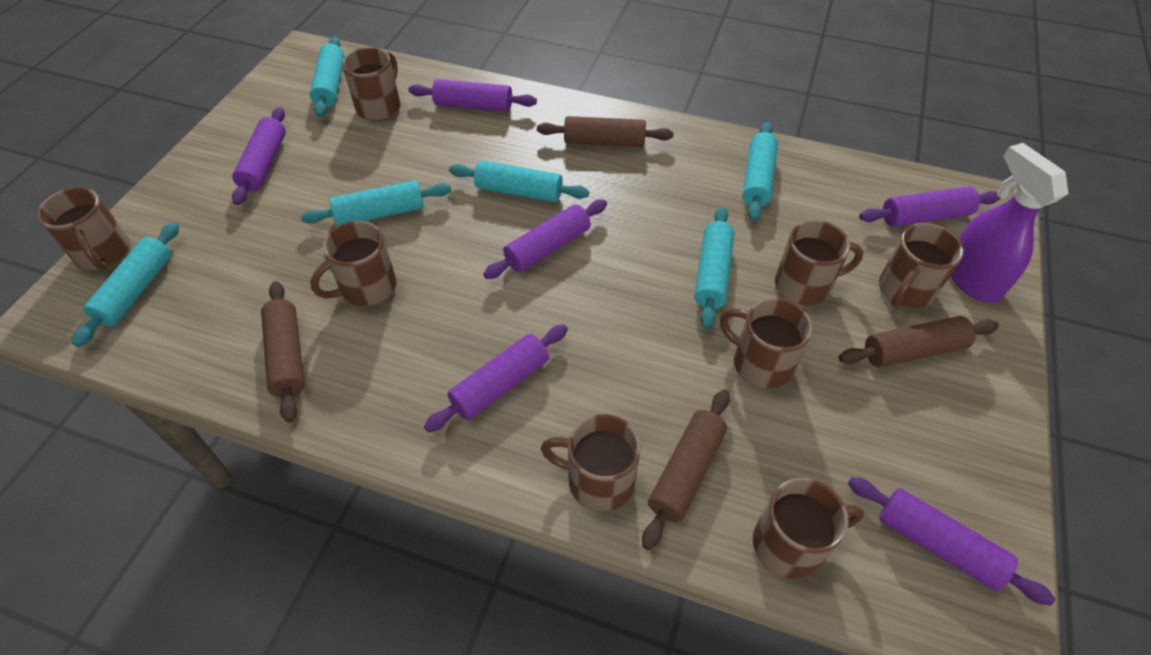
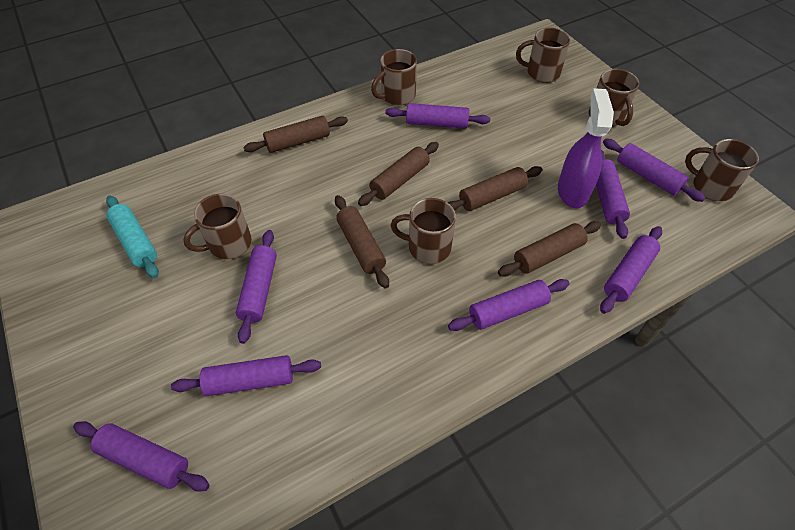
brown mug: [37,187,131,271] [310,221,397,307] [342,47,401,121] [541,414,641,512] [720,298,813,389] [753,478,864,579] [775,220,863,306] [879,223,964,309] = 8 -> [183,194,252,259] [371,49,417,106] [391,198,456,264] [516,28,570,83] [589,69,639,126] [685,139,759,201] = 6
brown rolling pin: [261,281,305,422] [537,116,674,147] [642,389,730,550] [839,316,999,367] = 4 -> [243,116,348,153] [335,195,389,289] [358,142,439,206] [447,166,542,211] [498,221,601,277] = 5
purple rolling pin: [232,107,286,205] [409,79,537,112] [424,324,568,432] [483,200,607,279] [848,477,1055,606] [859,186,1000,227] = 6 -> [73,421,210,492] [171,355,321,396] [236,230,277,344] [385,103,490,129] [448,279,569,331] [596,150,630,239] [600,226,662,314] [603,138,705,202] = 8
turquoise rolling pin: [72,222,179,347] [301,180,451,226] [310,37,345,117] [449,160,589,202] [695,207,734,329] [742,122,778,221] = 6 -> [106,196,159,278] = 1

